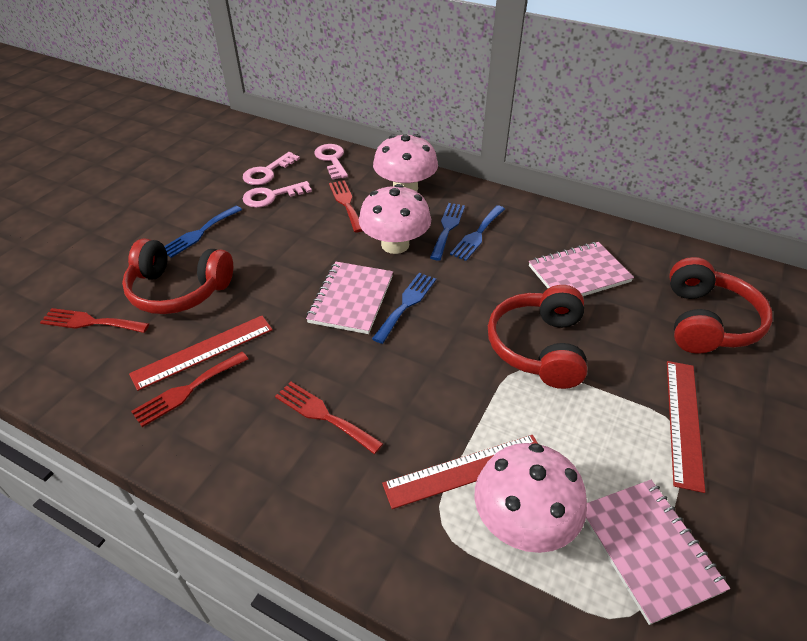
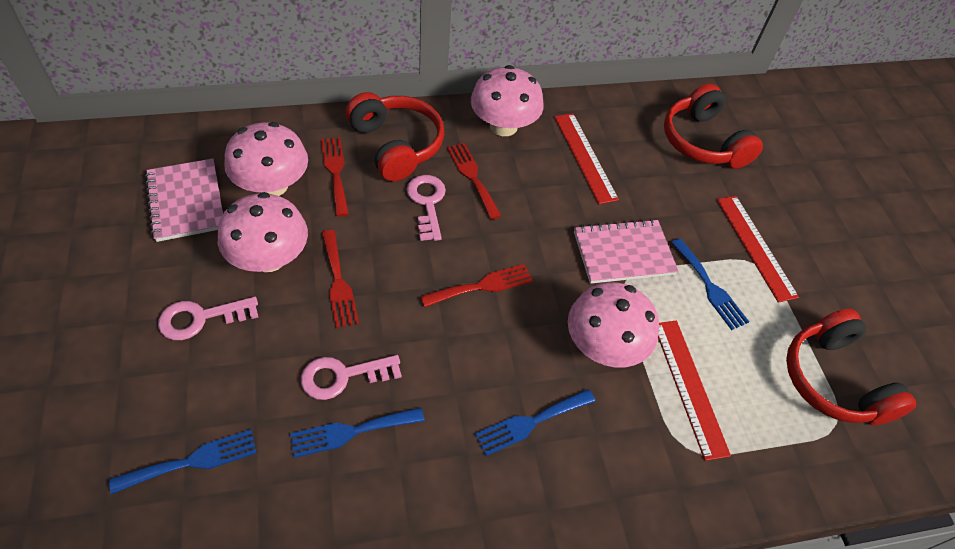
pink mushroom: [359,184,431,254] [373,134,438,192] [475,443,587,553] = 3 -> [218,192,308,272] [224,122,308,196] [471,65,544,136] [568,282,659,367] = 4
pink notebook: [306,262,393,334] [529,242,634,296] [585,480,730,625] = 3 -> [145,159,223,242] [574,219,678,284] = 2

